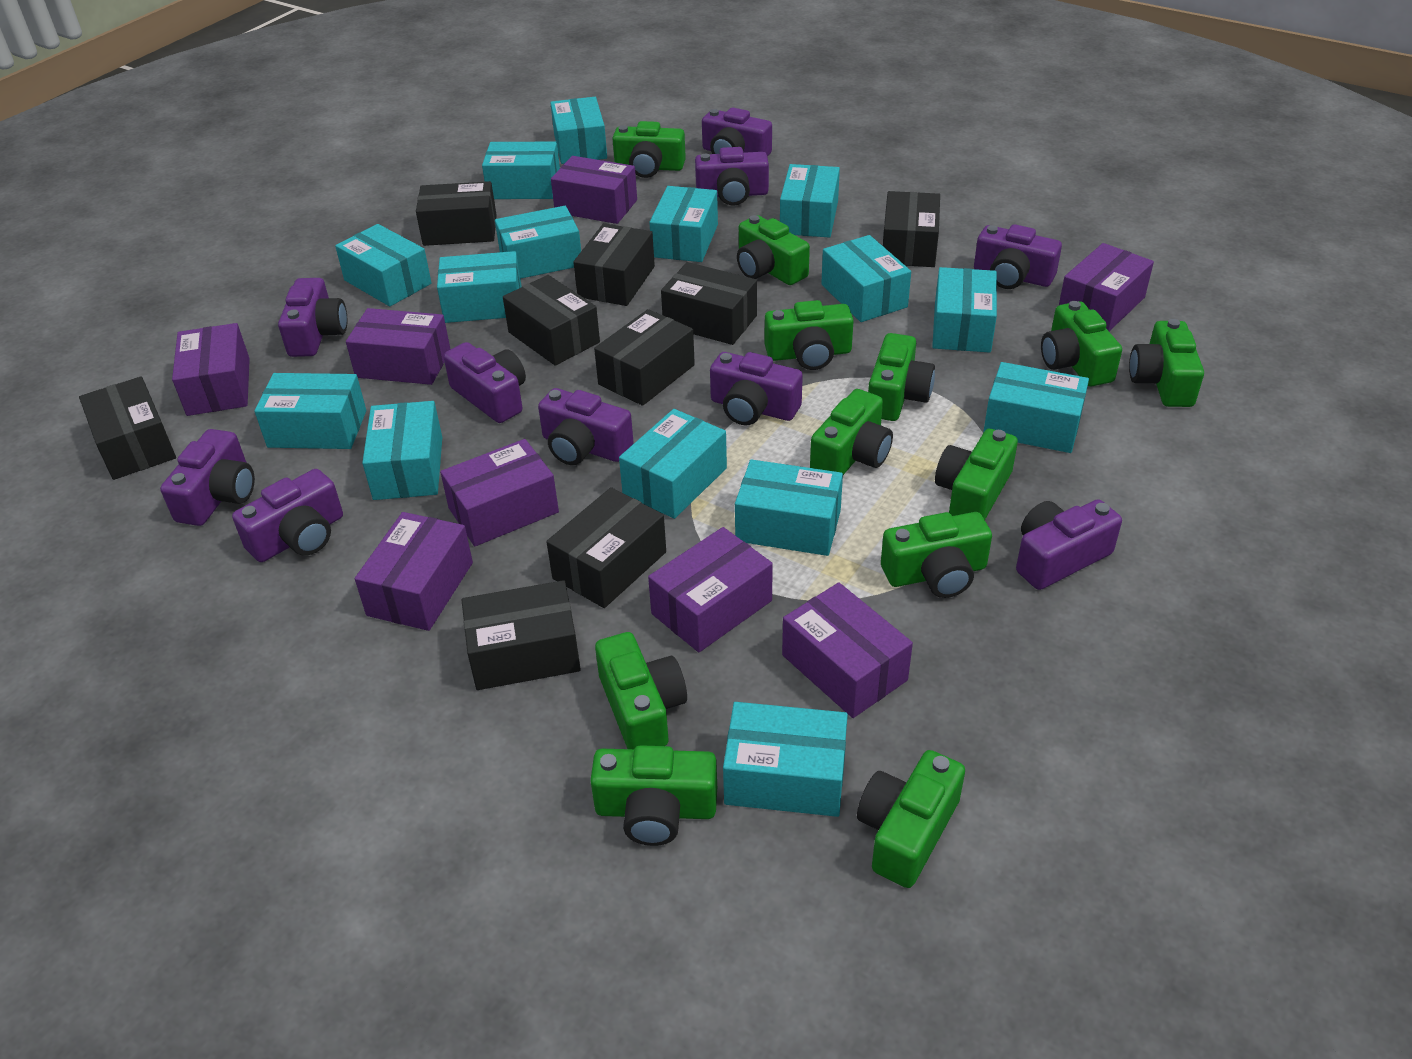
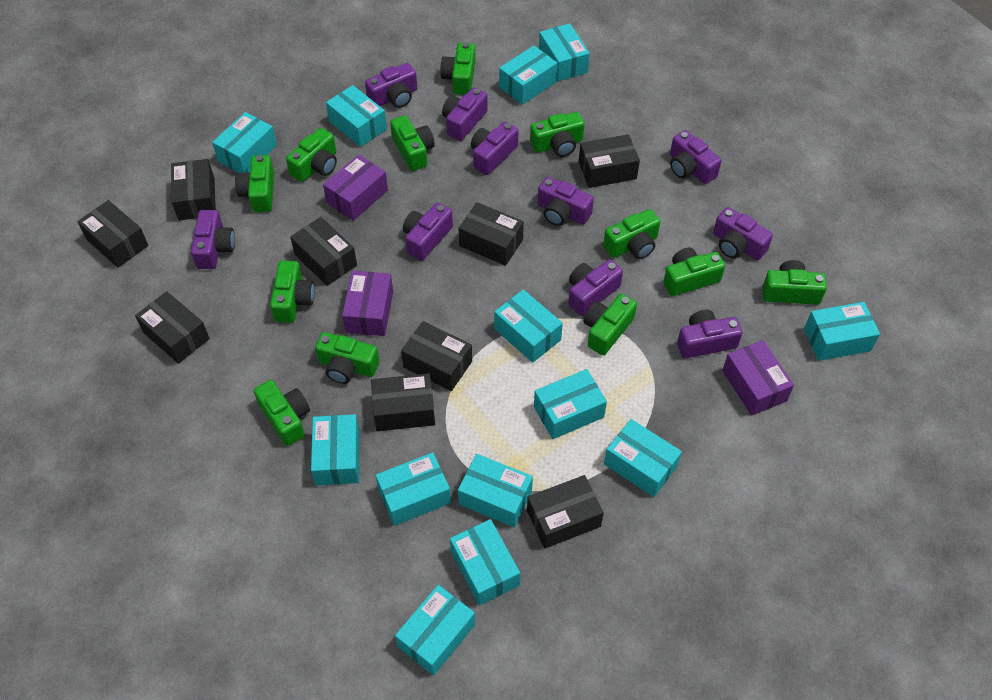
purple box: [172,323,250,416] [346,308,450,385] [355,512,473,631] [440,439,559,546] [551,156,637,224] [648,527,773,652] [782,582,913,718] [1059,243,1154,331] = 8 -> [323,155,388,221] [342,271,393,336] [722,340,794,416] = 3
turquoise box: [254,373,366,449] [335,224,432,306] [362,401,442,500] [437,251,522,323] [482,142,560,199] [495,206,581,279] [550,97,607,164] [619,409,727,519] [649,186,718,262] [723,702,848,817] [735,459,843,556] [780,164,840,238] [821,235,911,322] [932,267,997,353] [983,362,1089,453] = 15 -> [212,112,277,173] [311,414,359,486] [326,85,387,147] [376,452,451,526] [395,585,475,676] [450,519,520,606] [458,454,533,527] [494,289,563,363] [499,45,558,105] [534,369,607,439] [539,23,590,81] [604,419,682,497] [804,302,880,361] = 13

